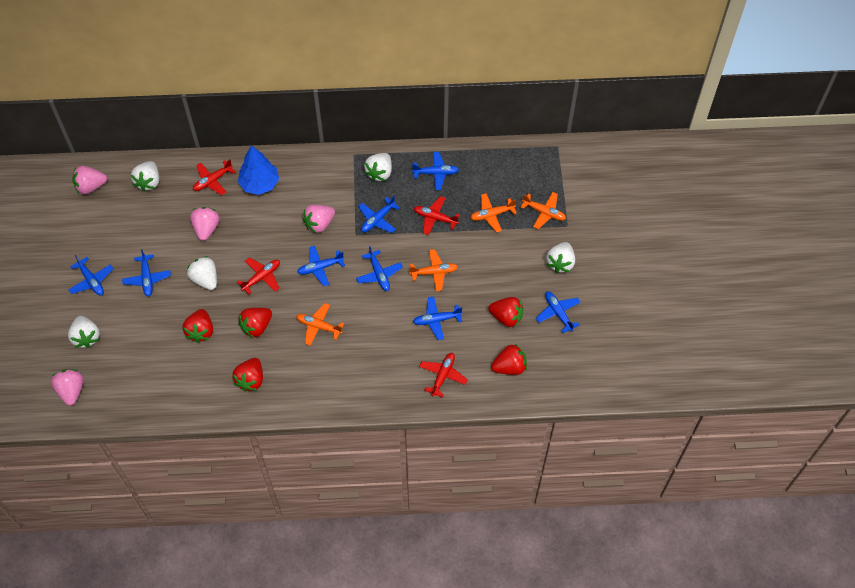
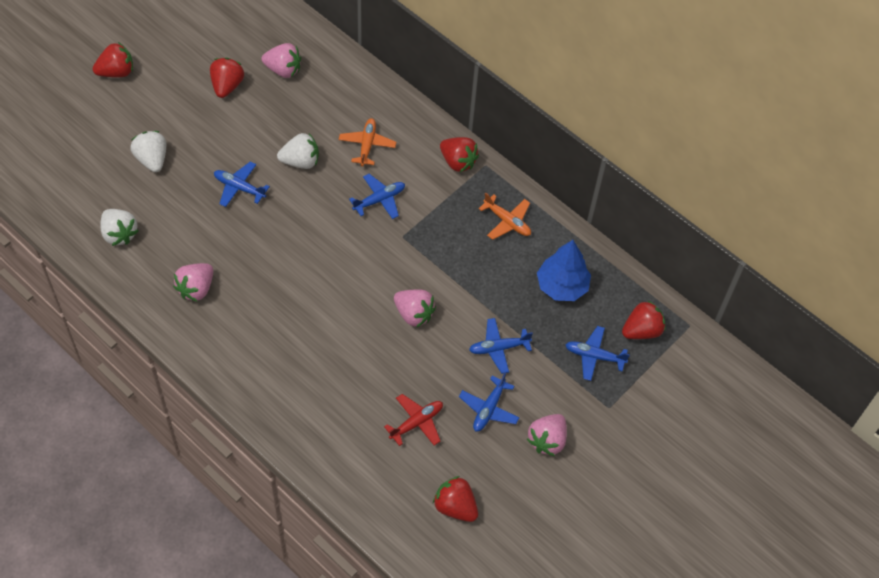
blue plane: [68,255,113,295] [122,249,171,297] [297,246,345,286] [356,246,403,291] [358,196,400,233] [412,152,459,190] [413,296,462,340] [536,291,581,333] = 8 -> [214,161,270,207] [349,174,405,219] [459,373,519,432] [469,318,533,374] [566,326,630,381] = 5
orange plane: [296,303,344,346] [409,249,458,291] [470,193,517,233] [520,192,566,229] = 4 -> [339,118,396,166] [479,193,531,240] = 2
red plane: [193,159,235,195] [237,258,280,294] [414,196,460,235] [419,353,468,398] = 4 -> [384,394,443,446] = 1
white strawberry: [68,316,100,348] [131,161,159,192] [187,256,217,290] [364,153,392,182] [546,242,575,273] = 5 -> [100,209,138,246] [130,131,167,172] [277,133,319,169] = 3

